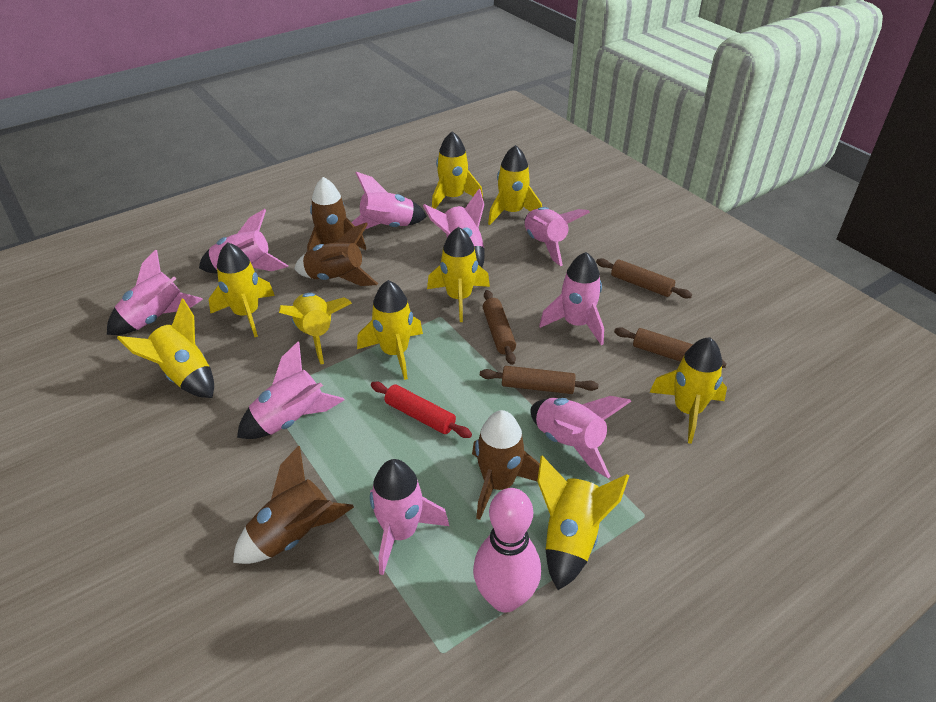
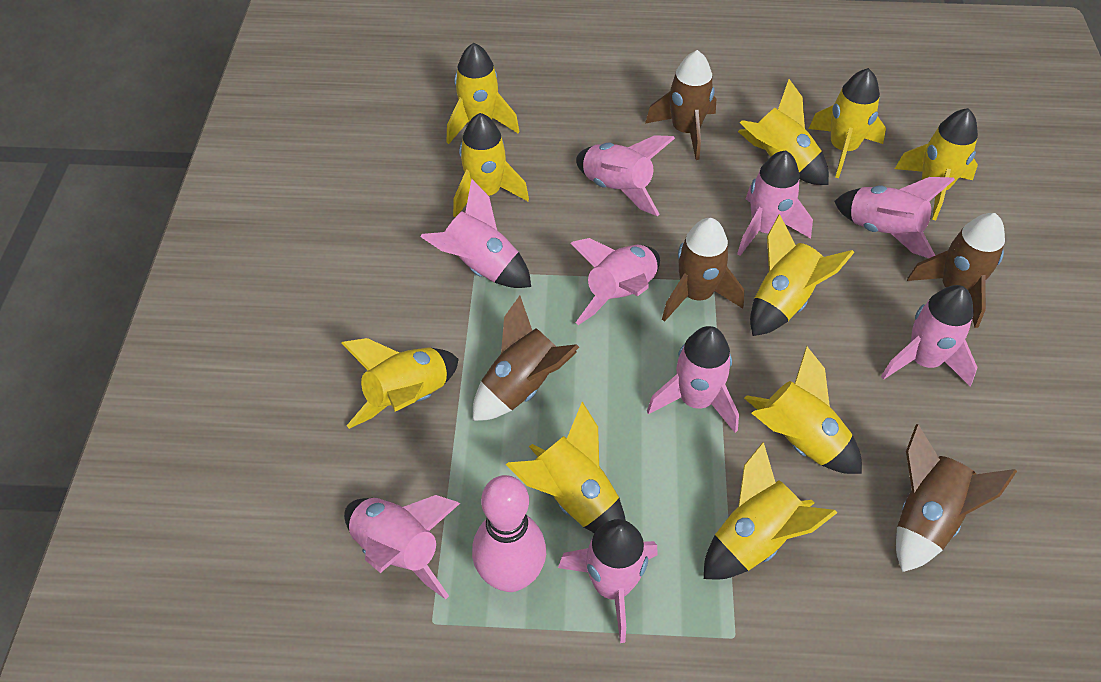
brown rocket: [233,446,354,564] [294,222,378,286] [307,177,366,251] [472,410,540,520] = 4 -> [473,296,579,421] [645,50,717,160] [662,218,744,322] [896,424,1017,572] [907,213,1005,328] = 5
brown rolling pin: [480,366,599,394] [483,290,516,365] [596,258,692,298] [614,327,727,368] = 4 -> none = 0
red rolling pin: [371,382,472,438] = 1 -> none = 0
yellow rocket: [117,299,214,398] [208,242,275,337] [279,293,352,364] [357,280,423,380] [427,227,490,322] [432,131,484,209] [488,145,542,225] [537,456,629,590] [649,337,727,444] = 9 -> [341,338,459,429] [447,43,520,144] [453,113,529,217] [506,402,626,533] [704,442,837,579] [738,79,829,185] [744,346,862,474] [750,214,855,336] [809,68,886,178] [895,108,978,220] = 10

